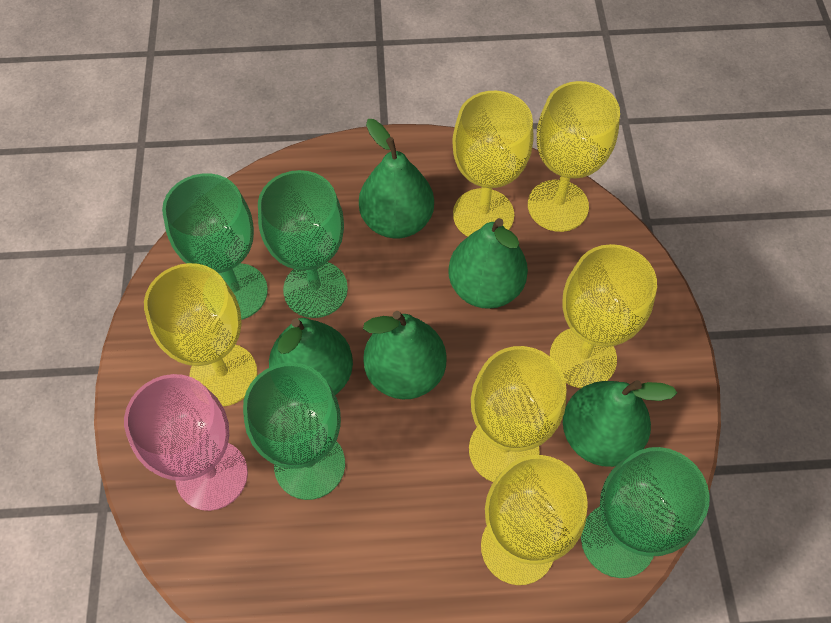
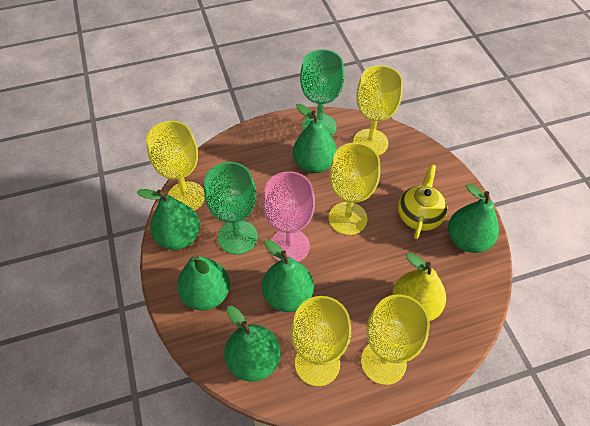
green goblet: [162,173,268,320] [243,363,345,500] [258,170,348,318] [581,447,710,578] = 4 -> [204,162,258,255] [300,49,344,136] = 2
green pear: [269,318,353,395] [359,119,434,238] [363,311,447,399] [448,218,528,309] [563,380,677,467] = 5 -> [137,189,200,250] [177,254,230,311] [224,306,281,382] [262,239,314,312] [293,104,337,173] [448,184,499,253] = 6
yellow goblet: [144,263,258,406] [452,91,533,236] [469,346,566,482] [481,455,588,585] [528,81,620,232] [550,244,657,388] = 6 -> [146,121,205,211] [291,296,351,386] [329,143,380,235] [353,65,403,155] [361,294,430,385] = 5
yellow pear: none = 0 -> [392,253,446,321] = 1
yellow teapot: none = 0 -> [398,164,448,239] = 1

